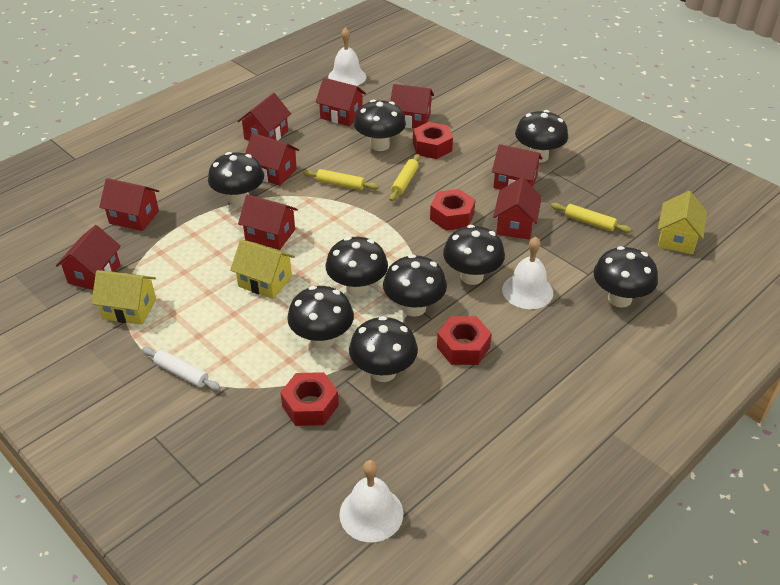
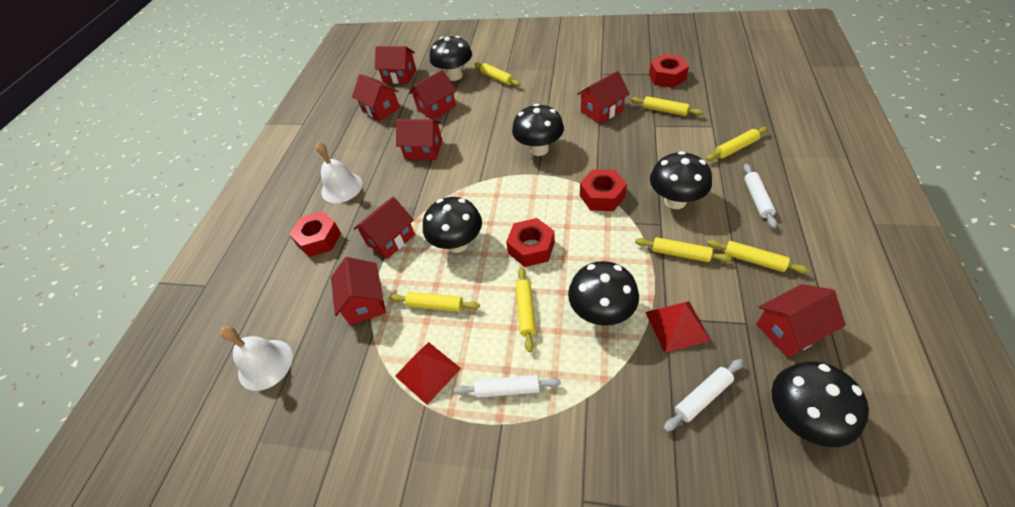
black mushroom: [208,152,264,207] [287,286,354,349] [326,237,388,297] [349,316,418,382] [354,100,406,151] [383,254,447,317] [443,225,505,285] [515,110,568,163] [594,246,658,308] = 9 -> [423,197,482,253] [430,36,472,81] [512,104,564,156] [568,261,639,326] [650,151,712,209] [771,361,869,447] = 6
red house: [56,225,121,290] [99,178,159,231] [237,93,291,141] [238,195,298,250] [245,133,299,186] [315,78,366,126] [390,84,434,128] [492,144,543,190] [493,177,542,239] = 9 -> [331,257,386,325] [352,74,400,121] [353,197,415,259] [375,46,416,84] [396,119,442,160] [409,70,456,120] [577,71,630,124] [756,284,846,358] = 8
red pyramid: none = 0 -> [395,342,461,405] [646,301,711,353] = 2
white bell: [328,27,366,86] [339,460,403,542] [502,237,553,309] = 3 -> [220,326,293,391] [316,142,363,203] = 2
white rolling pin: [142,347,221,391] = 1 -> [454,375,561,398] [663,359,743,432] [743,164,777,229] = 3
yellow house: [91,270,156,325] [230,239,295,299] [658,191,707,254] = 3 -> none = 0
yellow rolling pin: [303,169,379,190] [389,154,420,201] [551,203,632,233] = 3 -> [390,292,480,312] [474,62,521,86] [516,267,536,352] [630,96,703,116] [635,237,732,262] [706,127,768,161] [707,240,809,274] = 7

